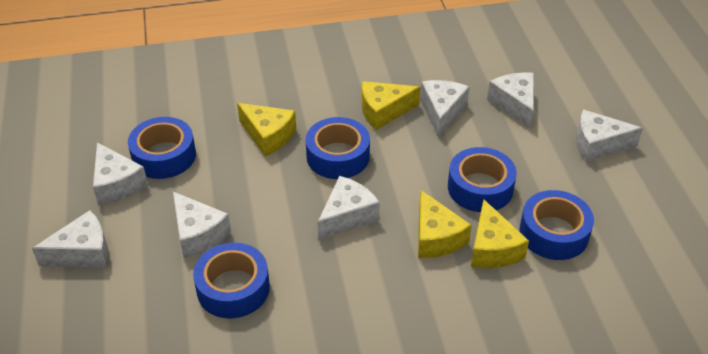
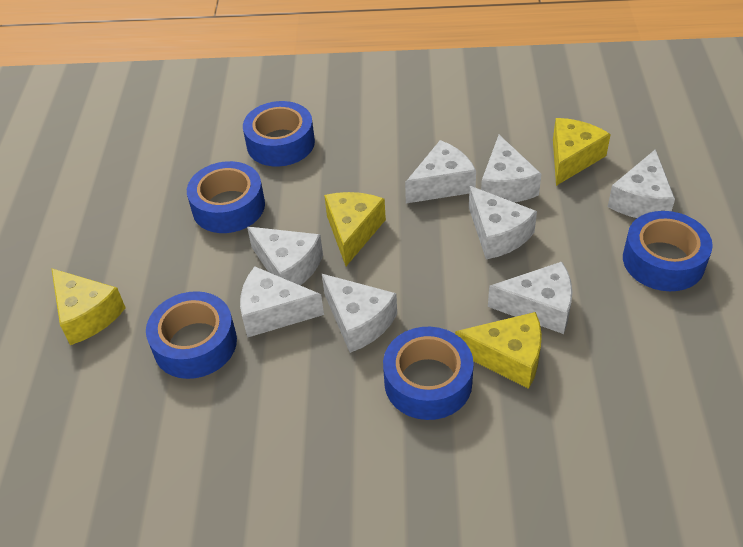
white cheese: [32,210,109,268] [93,142,148,205] [173,192,231,258] [318,176,380,240] [420,80,470,137] [487,72,534,129] [576,109,643,162] = 7 -> [240,266,324,338] [247,227,323,285] [322,274,397,353] [405,140,476,203] [469,186,537,259] [481,135,542,202] [488,262,573,334] [608,149,675,218] = 8

